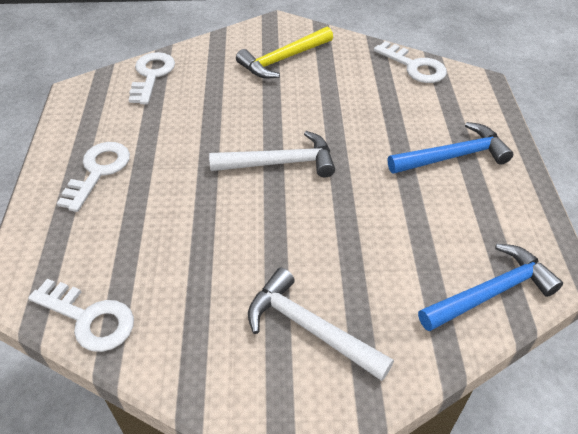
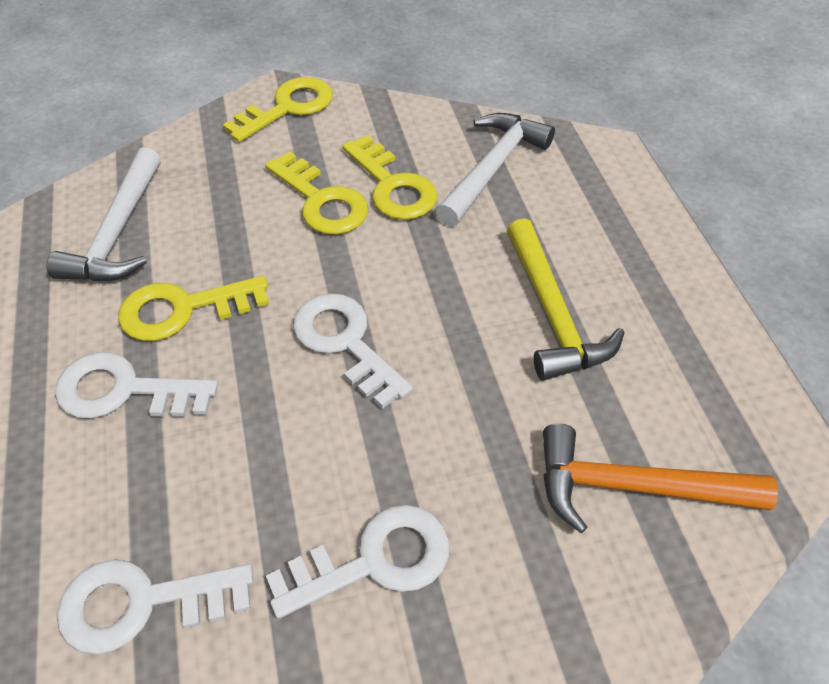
blue hammer: [388,122,513,174] [418,244,563,332] = 2 -> none = 0
orange hammer: none = 0 -> [543,423,778,533] = 1
yellow key: none = 0 -> [118,276,269,341] [223,77,333,142] [265,151,368,234] [342,135,437,220] = 4

